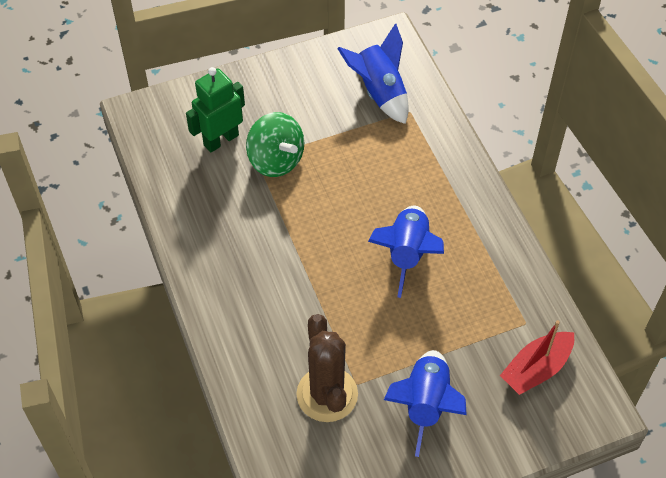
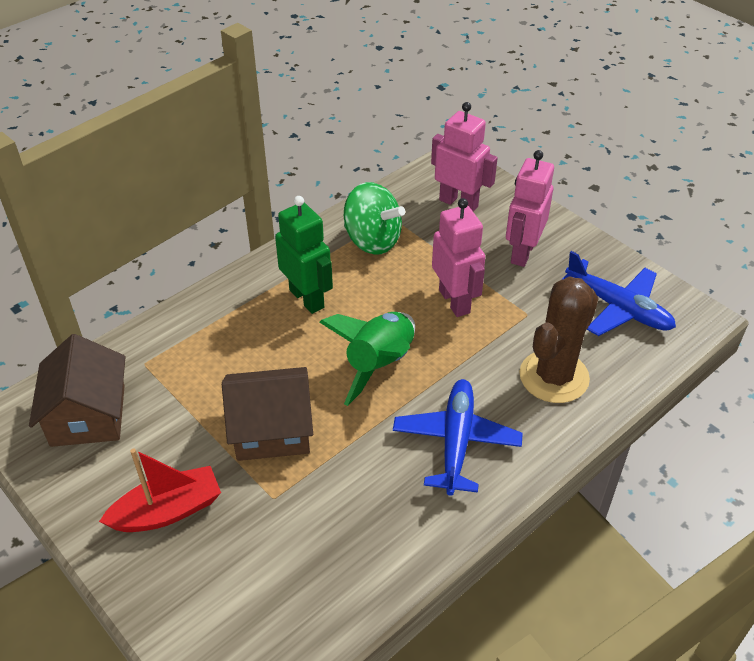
blue plane: none = 0 -> [393,379,523,496] [561,251,676,336] = 2
blue rocket: [337,23,409,124] [368,206,444,298] [384,350,467,457] = 3 -> none = 0
brown house: none = 0 -> [29,334,126,447] [222,367,313,461] = 2
green rocket: none = 0 -> [319,312,415,406] = 1
pink robot: none = 0 -> [431,102,498,212] [432,198,485,317] [506,150,554,267] = 3

